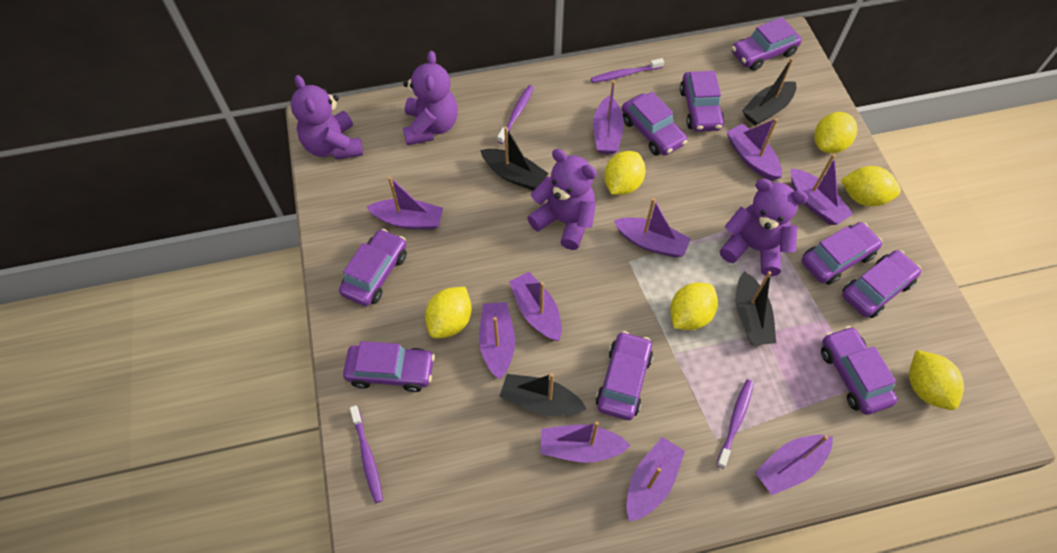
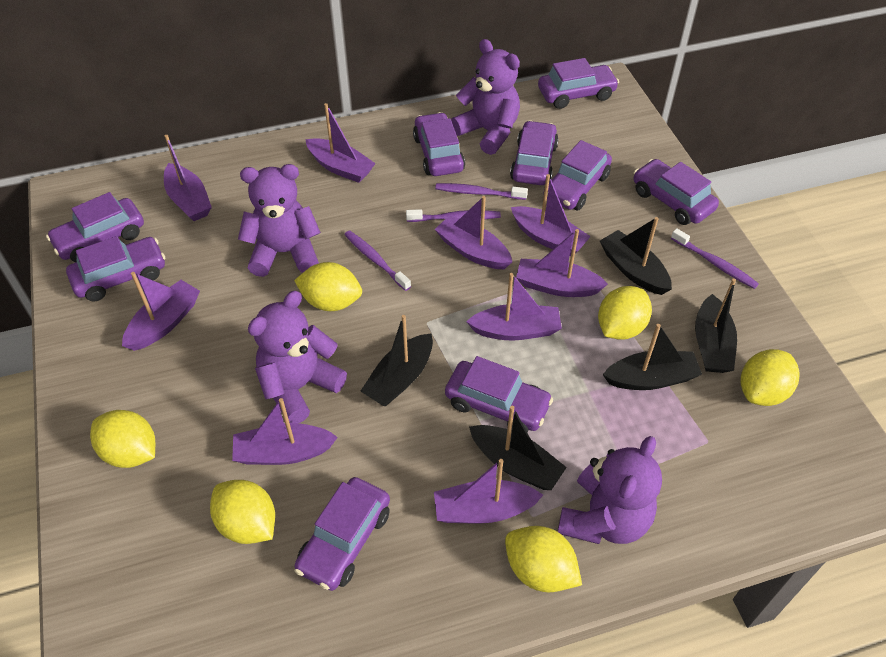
black boat: [480,127,549,191] [500,373,587,416] [736,271,776,345] [742,58,796,126] = 4 -> [360,315,433,407] [469,406,567,490] [600,217,672,295] [603,324,702,390] [695,278,737,373] = 5
purple boat: [367,176,443,230] [479,302,515,380] [509,272,562,341] [540,421,631,463] [593,80,624,154] [614,198,691,258] [626,437,685,522] [727,118,782,181] [755,435,833,495] [791,154,853,225] = 10 -> [122,272,200,351] [164,135,212,221] [232,398,338,465] [305,103,376,183] [434,459,543,523] [435,196,512,269] [466,273,562,340] [511,174,591,256] [516,229,608,297] = 9

